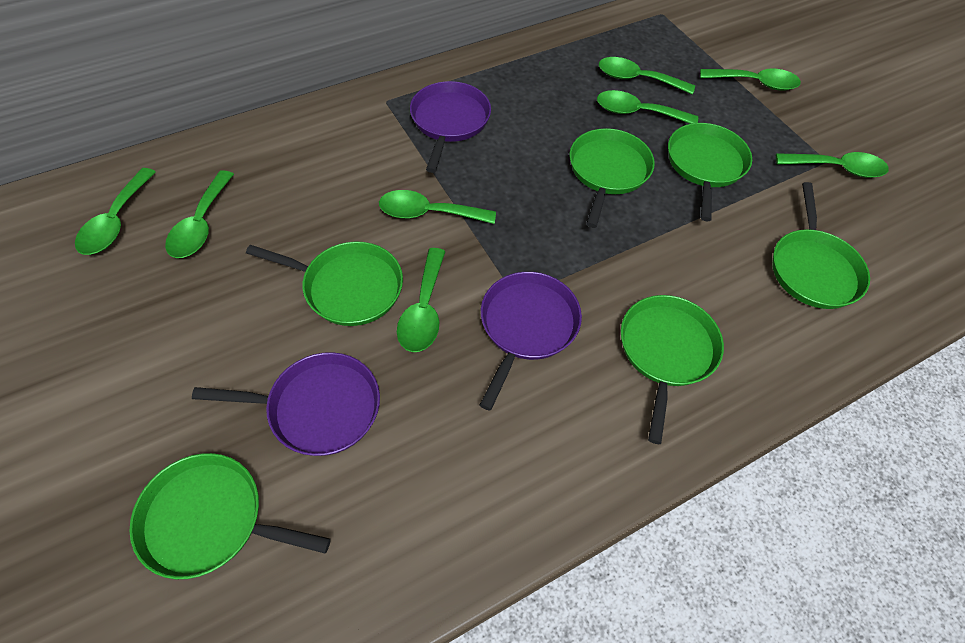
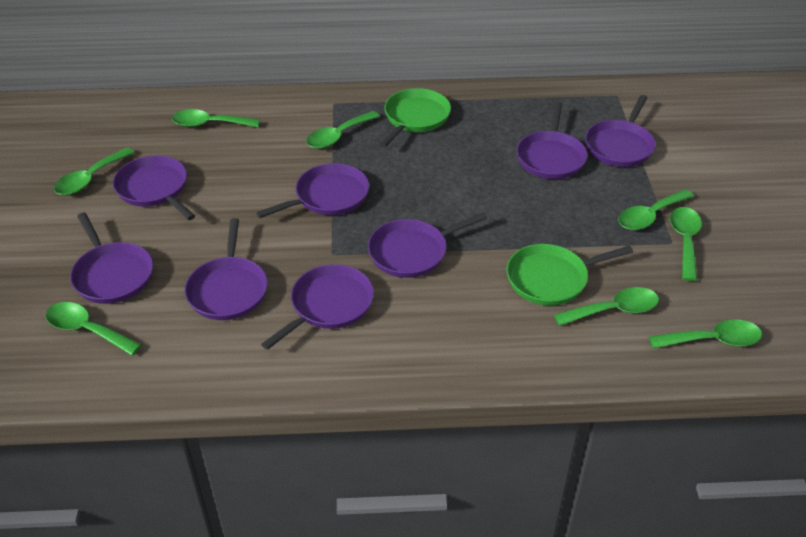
green pan: [130,453,331,579] [246,241,403,326] [570,128,655,228] [621,295,724,444] [668,123,752,221] [772,182,870,309] = 6 -> [379,88,451,148] [506,244,633,306] = 2
purple pan: [192,352,380,456] [410,81,491,173] [480,272,582,411] = 3 -> [70,213,153,304] [113,155,195,220] [184,218,268,320] [256,163,369,218] [261,264,374,350] [368,212,487,278] [516,102,587,179] [585,95,656,167] = 8

